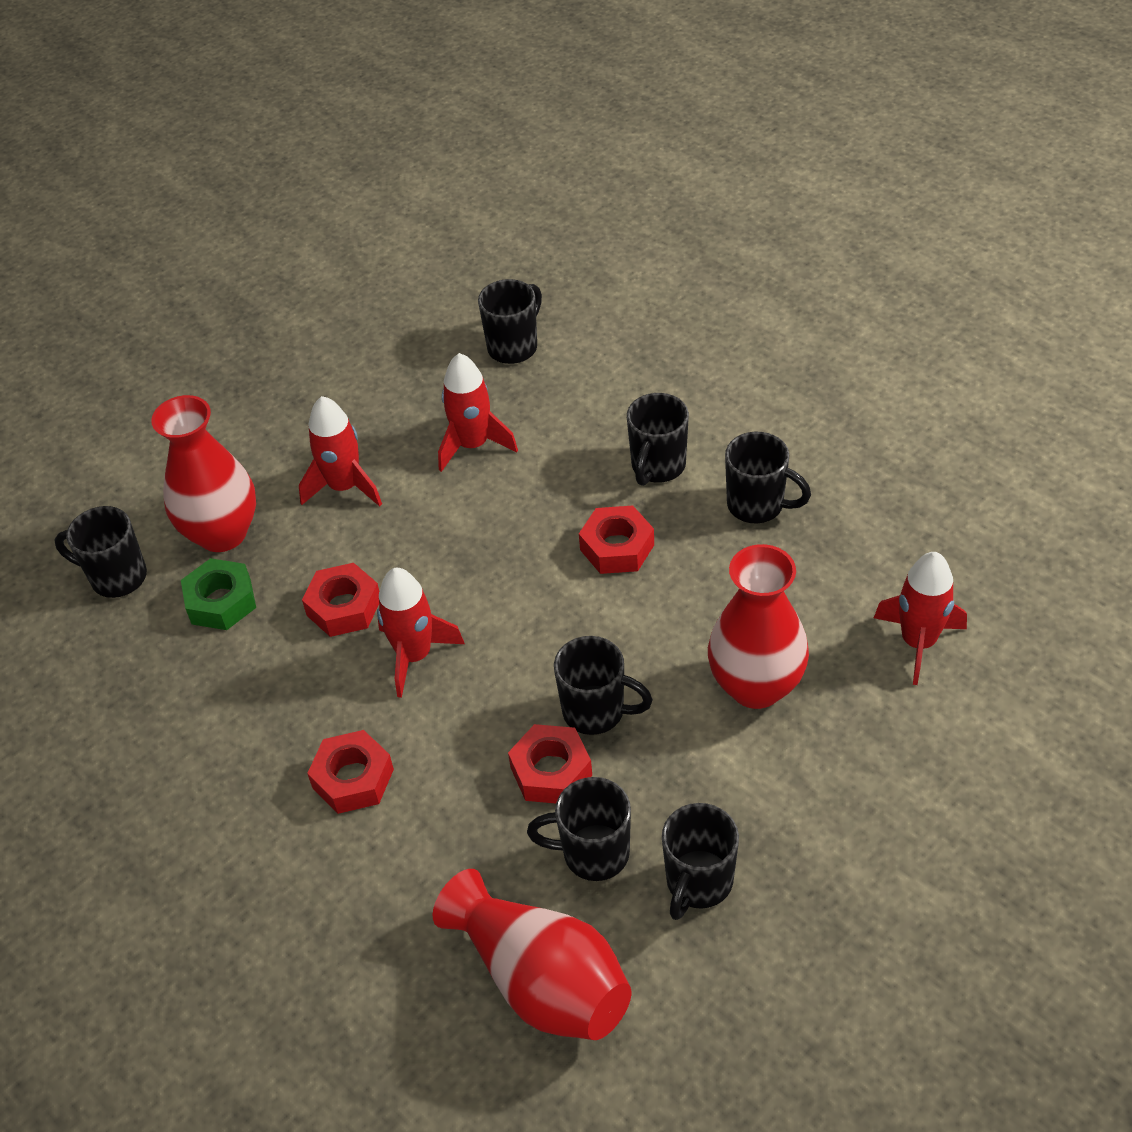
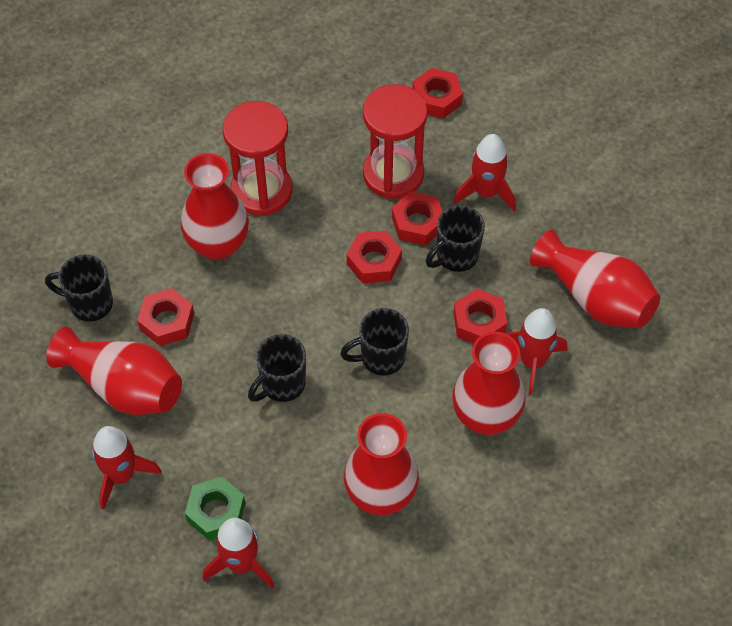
black mug: [55,506,147,598] [478,279,542,364] [527,777,631,881] [554,636,653,735] [627,393,689,486] [662,803,739,920] [725,432,811,523] = 7 -> [45,255,113,322] [248,334,306,402] [340,308,409,376] [426,205,485,272] = 4
red hourglass: none = 0 -> [223,101,293,216] [363,84,428,199] = 2
red nut: [302,563,379,637] [307,730,394,814] [508,724,592,803] [579,506,654,574] = 4 -> [137,288,194,346] [347,231,402,283] [392,191,443,245] [412,68,463,119] [453,289,507,343] = 5
red vase: [151,395,256,552] [432,869,631,1040] [708,544,809,709] = 3 -> [46,327,182,415] [181,153,249,260] [344,413,419,515] [452,332,526,435] [530,229,660,328] = 5

